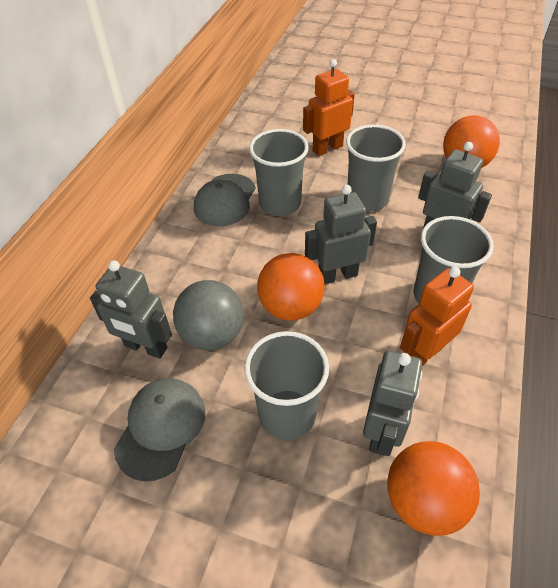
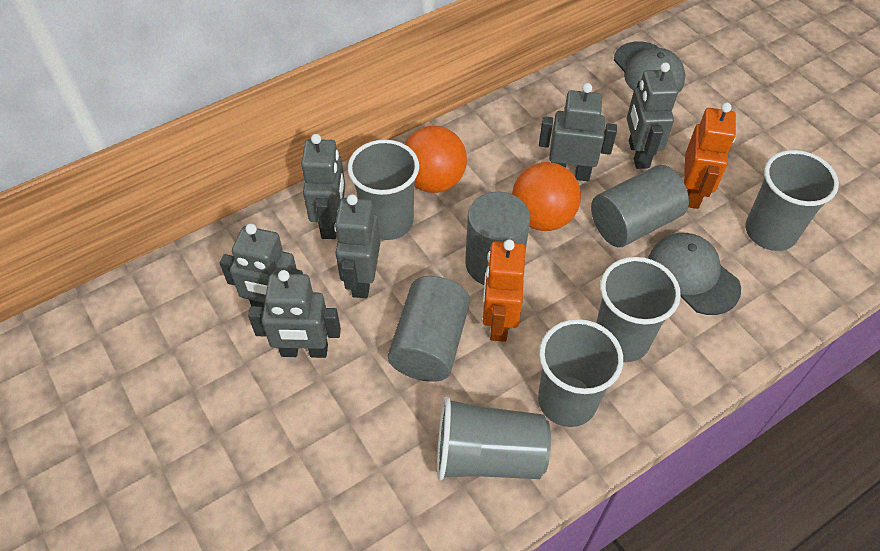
grey ball: [173,280,244,350] = 1 -> none = 0
grey cup: [244,331,329,440] [249,129,309,216] [346,124,406,211] [414,216,494,303] = 4 -> [348,140,419,240] [437,397,551,480] [538,319,623,427] [596,257,681,362] [745,150,839,251] = 5
grey cylinder: none = 0 -> [388,276,470,382] [465,192,530,285] [591,165,689,247] = 3
grey robot: [90,260,172,359] [305,185,377,284] [363,351,422,456] [418,142,492,228] = 4 -> [220,224,303,309] [248,270,341,358] [301,134,345,239] [334,194,380,298] [539,83,617,181] [627,62,678,169] = 6
orange ball: [257,253,325,321] [387,441,480,536] [443,115,500,168] = 3 -> [404,126,467,193] [512,162,581,231] = 2

